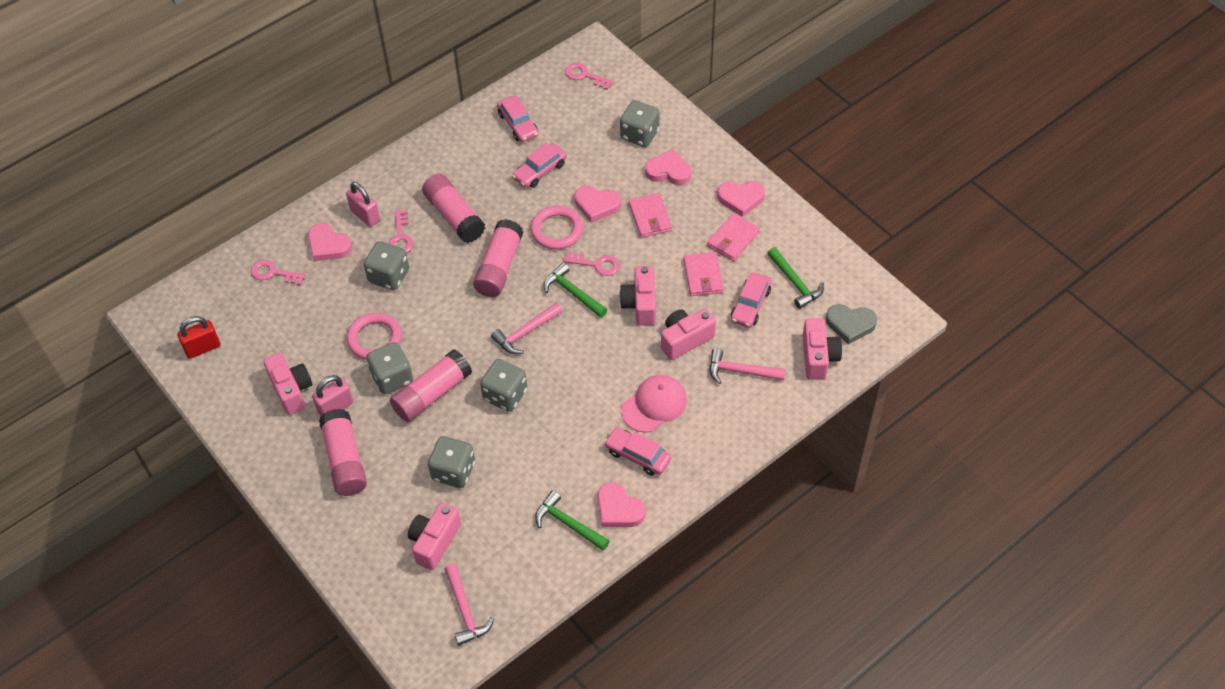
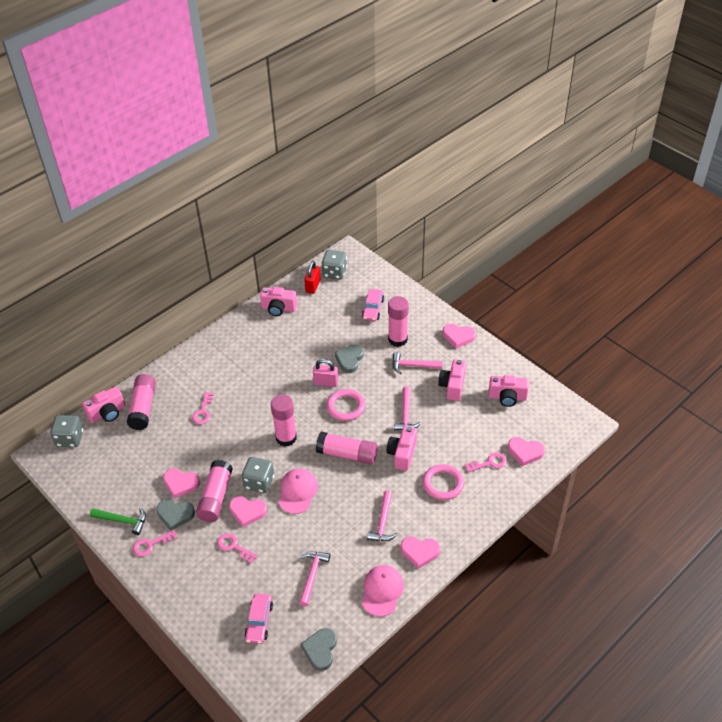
green hammer: [535,490,610,551] [544,263,607,318] [767,247,824,309] = 3 -> [90,508,146,535] = 1
grey dice: [364,241,409,290] [366,342,413,395] [428,436,475,488] [480,359,527,412] [620,100,660,147] = 5 -> [50,415,83,447] [242,457,274,493] [321,250,347,280] = 3
grey heart: [826,304,877,344] = 1 -> [156,500,195,531] [301,628,337,671] [335,344,364,373] = 3
pink cap: [621,375,687,433] = 1 -> [278,469,318,514] [361,565,404,617] = 2
pink car: [497,96,538,142] [512,143,567,188] [604,427,671,476] [731,272,771,327] = 4 -> [244,593,273,644] [362,289,384,321] = 2
pink glue stick: [319,409,367,496] [390,350,472,422] [422,174,485,243] [473,219,523,297] = 4 -> [127,374,156,430] [196,460,233,522] [271,394,297,447] [316,432,378,464] [388,296,409,347] = 5
pink hammer: [444,564,494,646] [491,303,562,354] [710,348,786,384] = 3 -> [299,552,330,606] [367,491,397,541] [392,352,443,374] [394,387,421,431] = 4
pink padlock: [312,375,354,416] [346,182,380,227] = 2 -> [313,359,338,387] = 1
pink wallet: [629,193,672,238] [684,252,724,296] [707,213,760,261] = 3 -> none = 0

